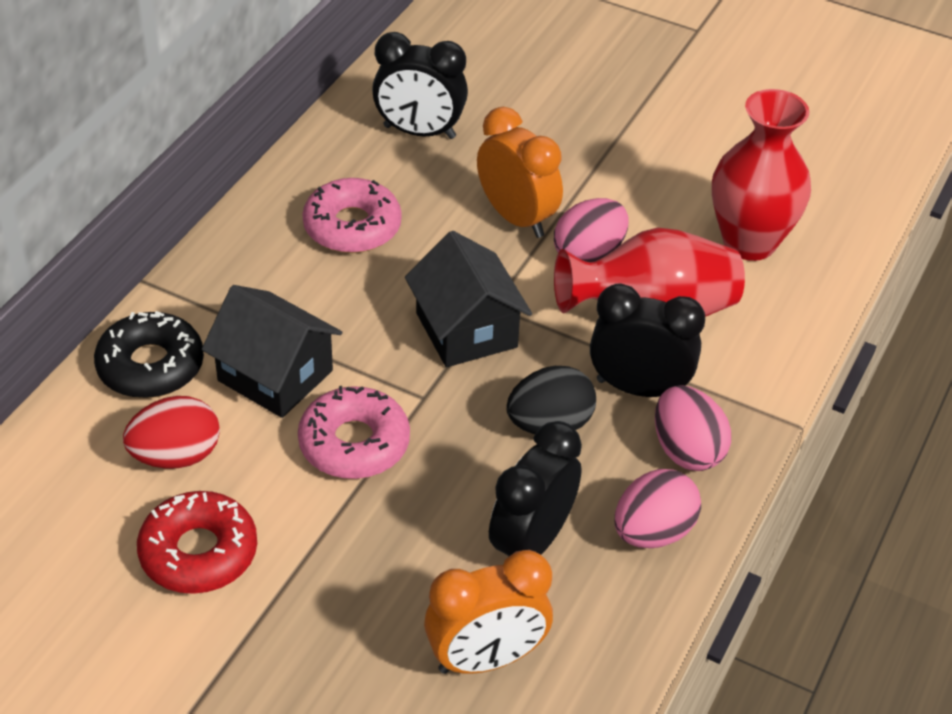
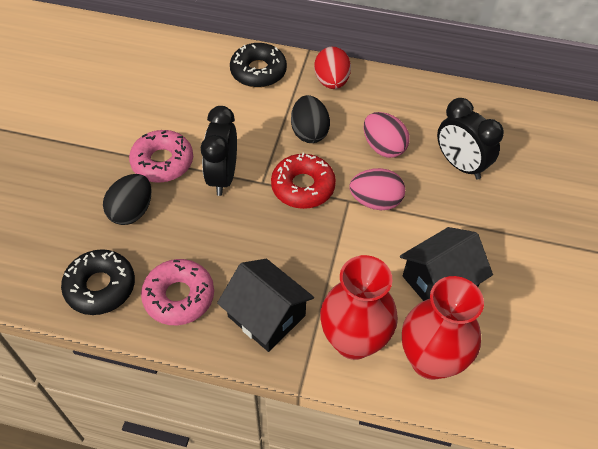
black clock: [372,32,468,139] [489,421,582,557] [590,283,705,397] = 3 -> [201,106,237,196] [437,98,504,180] = 2
black donut: [94,311,204,398] = 1 -> [61,249,135,315] [230,43,287,88] = 2
black egg: [506,366,596,434] = 1 -> [103,174,152,225] [291,95,330,143] = 2
orange clock: [424,550,553,674] [477,107,563,238] = 2 -> none = 0
pink egg: [554,198,629,262] [615,469,701,548] [655,385,731,471] = 3 -> [350,168,405,210] [364,112,410,158] = 2

